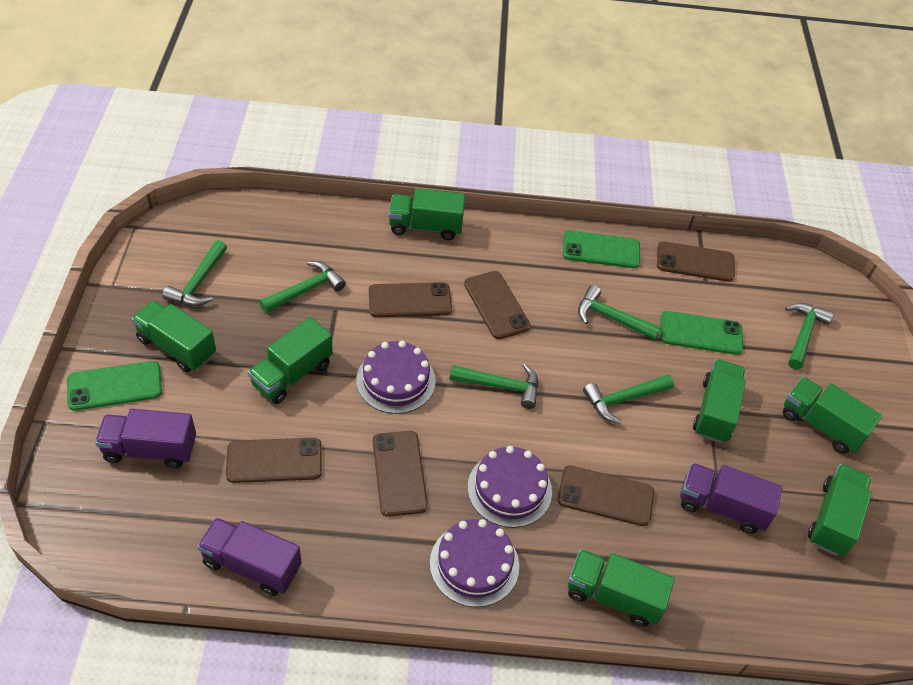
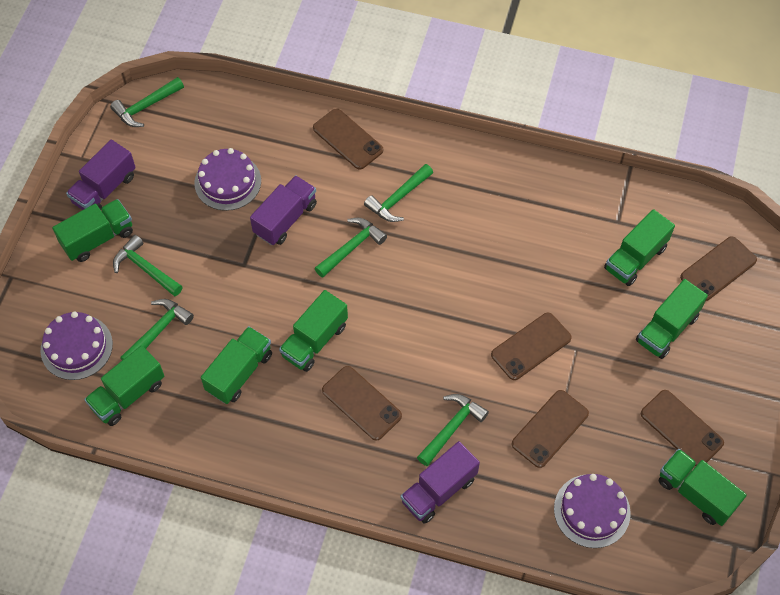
green phone: [67,361,162,411] [563,230,640,268] [660,311,743,355] = 3 -> none = 0

